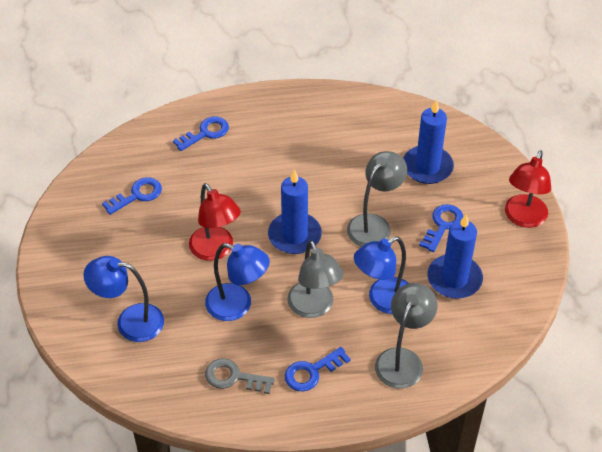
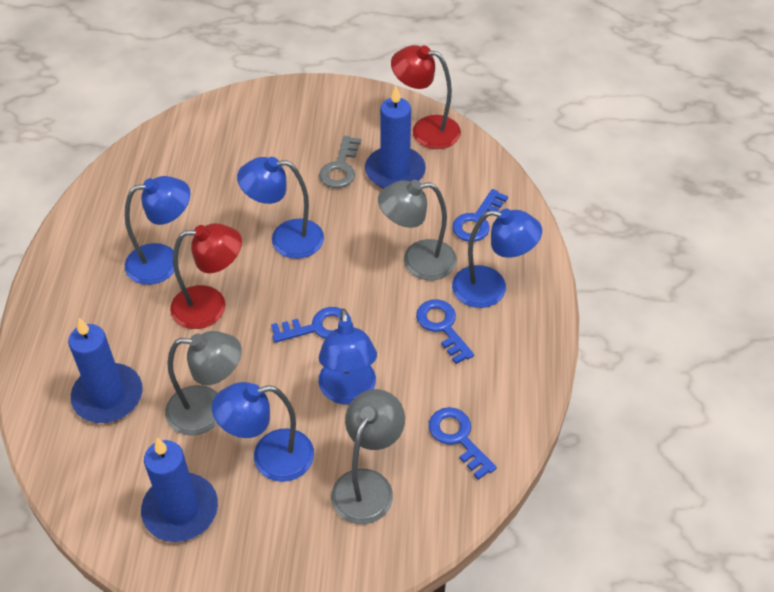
blue lamp: [83,256,164,342] [205,243,270,321] [354,236,409,314] = 3 -> [125,176,191,285] [212,382,314,482] [237,157,324,259] [318,308,377,404] [452,209,542,308] = 5

